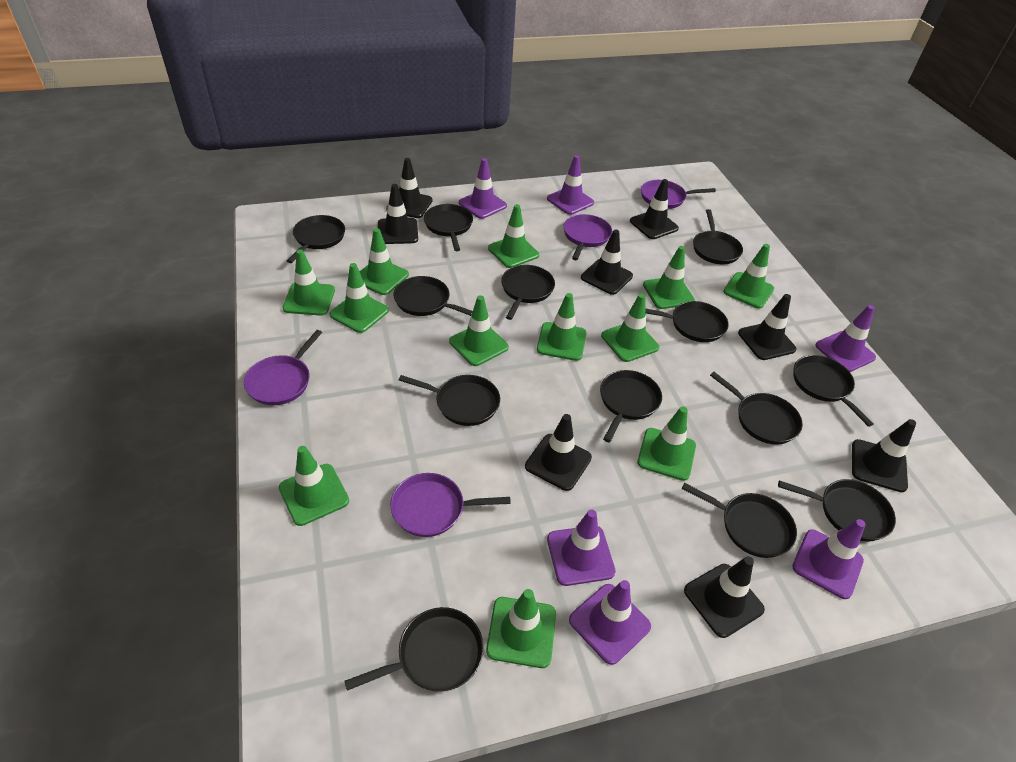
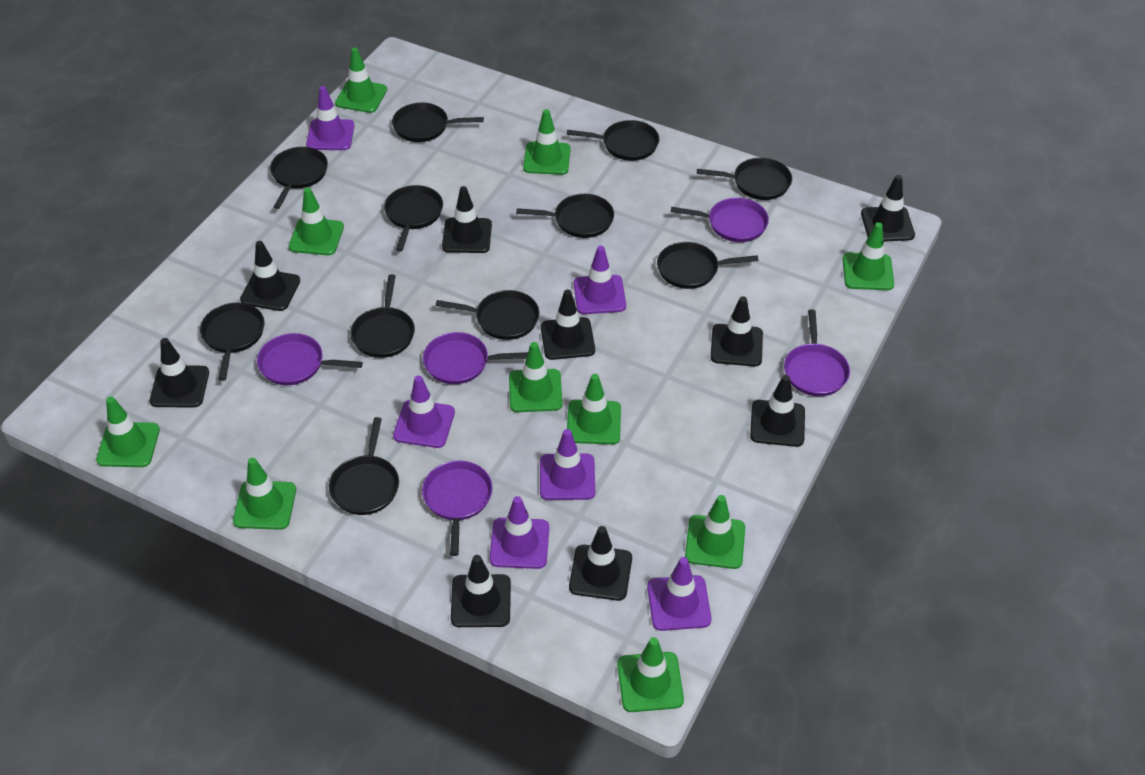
black pan: [287,215,345,263] [344,607,484,692] [394,276,473,316] [399,375,500,426] [424,204,473,251] [501,265,555,320] [600,370,662,443] [645,301,729,342] [682,483,797,558] [693,209,743,264] [710,372,803,445] [778,479,896,542] [794,355,874,427] = 13 -> [200,303,265,381] [270,147,328,209] [329,417,399,515] [350,274,415,358] [384,185,443,252] [392,103,484,142] [436,290,539,340] [516,194,614,238] [567,120,659,161] [657,242,758,289] [697,158,792,200] = 11
black traffic cone: [378,184,418,244] [386,158,433,218] [525,414,592,491] [581,229,633,295] [630,179,679,239] [684,556,765,638] [738,294,796,360] [852,419,916,492] = 8 -> [150,338,209,407] [240,241,300,311] [442,186,492,253] [451,555,511,627] [541,290,595,360] [569,526,632,601] [711,296,763,367] [750,375,805,447] [861,175,915,242] = 9
green traffic cone: [279,446,349,526] [283,249,335,316] [330,263,389,333] [360,228,409,295] [449,295,509,366] [486,589,556,668] [488,204,539,268] [537,293,587,361] [601,294,659,362] [637,406,696,481] [643,246,695,309] [723,244,774,309] = 12 -> [96,396,160,467] [233,458,296,530] [289,187,344,255] [335,47,387,113] [509,342,563,412] [523,109,571,175] [567,374,621,445] [617,637,684,712] [685,495,745,569] [843,222,894,290] = 10
purple pan: [244,330,322,405] [390,473,511,537] [563,214,612,260] [641,180,716,209] = 4 -> [257,333,363,385] [422,461,493,556] [423,332,528,384] [671,198,769,242] [784,309,850,396] = 5

